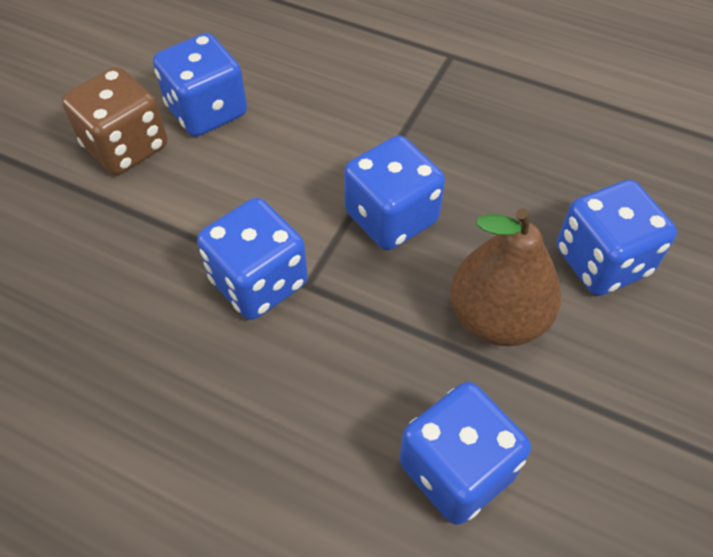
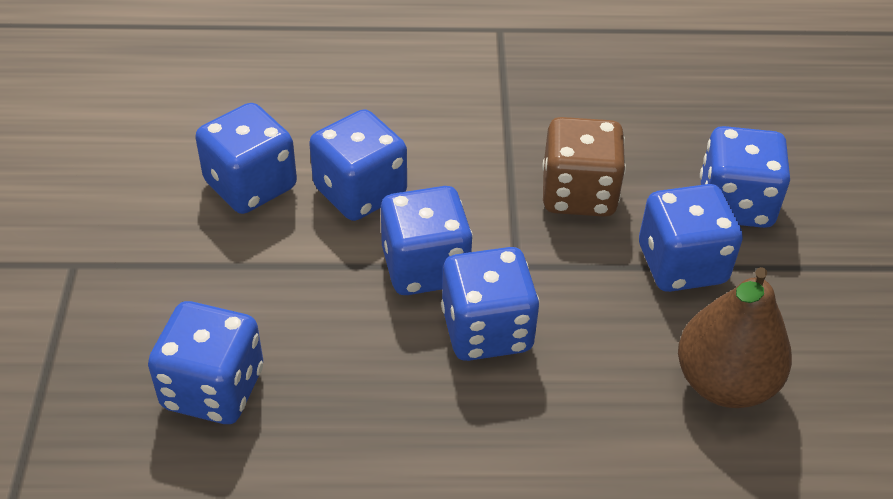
blue dice: [153,33,247,136] [197,198,308,320] [344,136,445,250] [399,382,531,525] [557,180,677,296] = 5 -> [148,301,263,424] [195,103,297,214] [309,109,407,221] [381,186,473,295] [441,247,540,361] [639,184,743,292] [700,126,790,228] = 7

